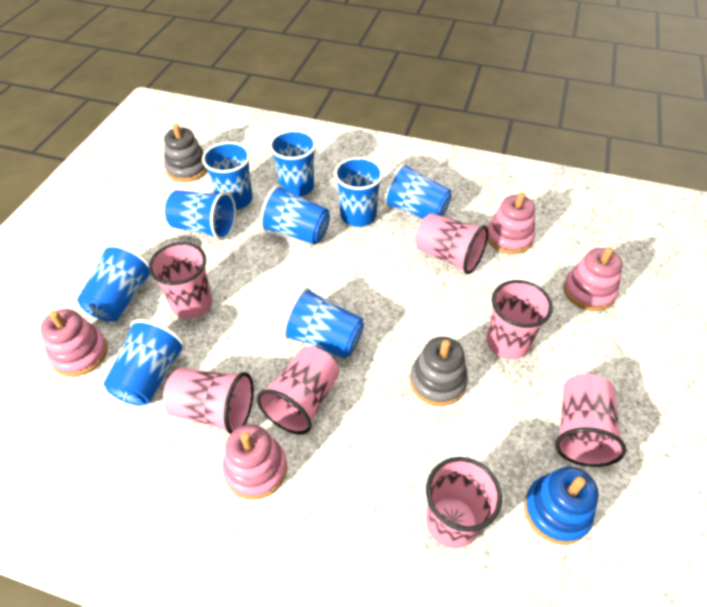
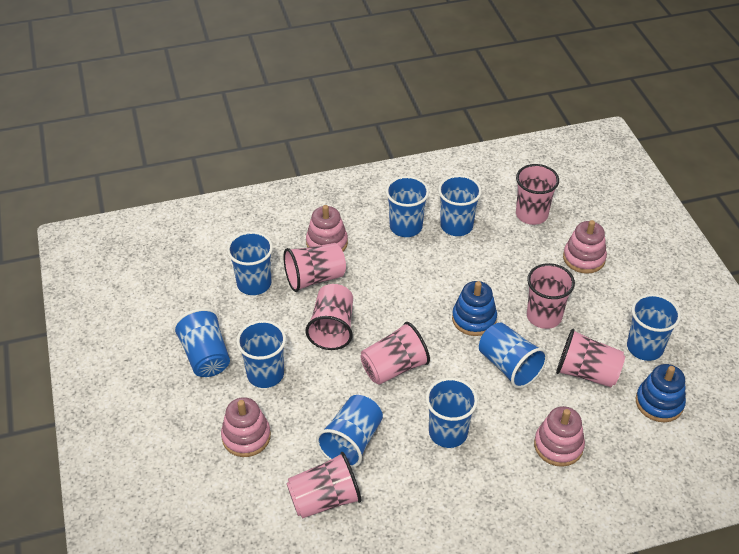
blue stacking toy: [524,467,599,545] = 1 -> [452,281,497,336] [636,364,686,422] = 2
grey stacking toy: [164,124,207,182] [410,337,468,406] = 2 -> none = 0

